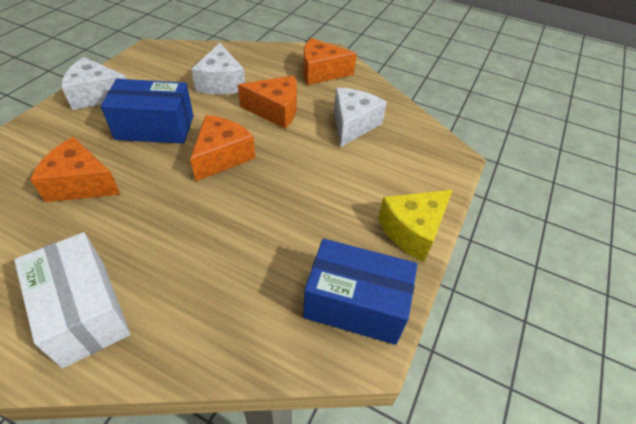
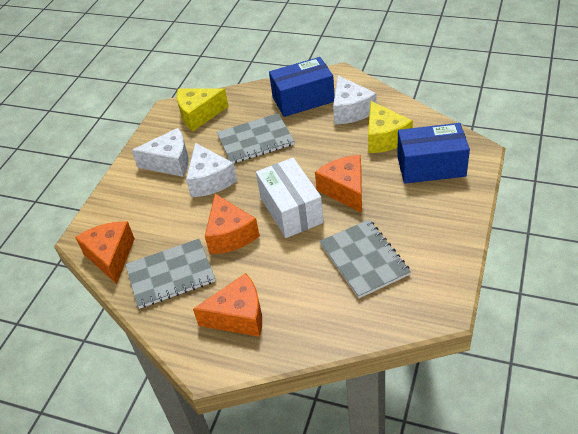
grey notebook: none = 0 -> [125,239,215,309] [217,113,295,163] [320,220,411,298] = 3
yellow cheese: [378,190,453,262] = 1 -> [177,88,229,131] [368,101,413,153] = 2

